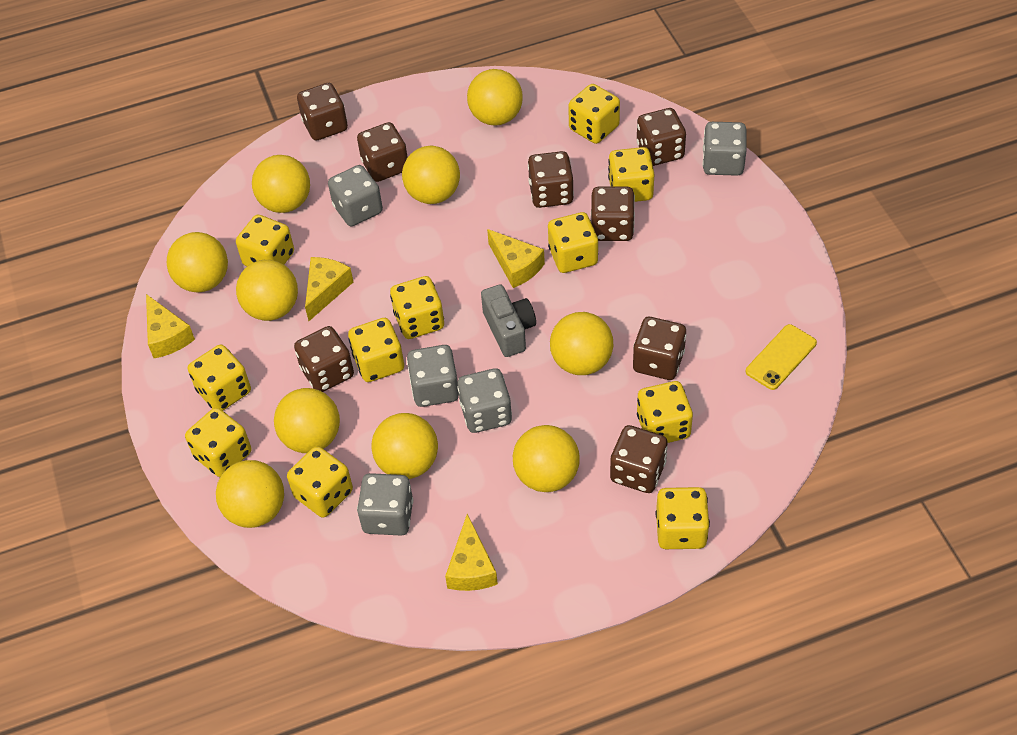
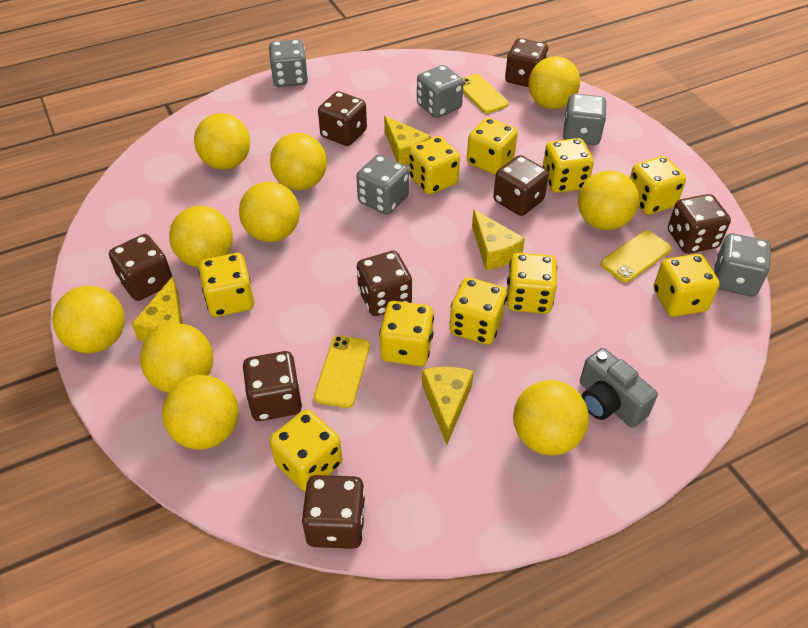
yellow dice: [185,408,251,477] [188,345,251,411] [236,215,294,266] [287,446,353,518] [348,318,404,382] [390,276,444,339] [548,212,598,273] [568,84,620,144] [608,147,654,202] [637,381,693,443] [656,487,710,549] = 11 -> [198,253,254,317] [270,410,342,492] [379,301,434,366] [409,136,460,195] [449,277,507,345] [467,118,518,175] [506,253,557,314] [542,138,594,193] [630,156,686,215] [654,254,720,317] = 10
yellow phone: [746,324,817,390] = 1 -> [314,335,370,408] [462,74,509,113] [601,230,672,283] = 3

